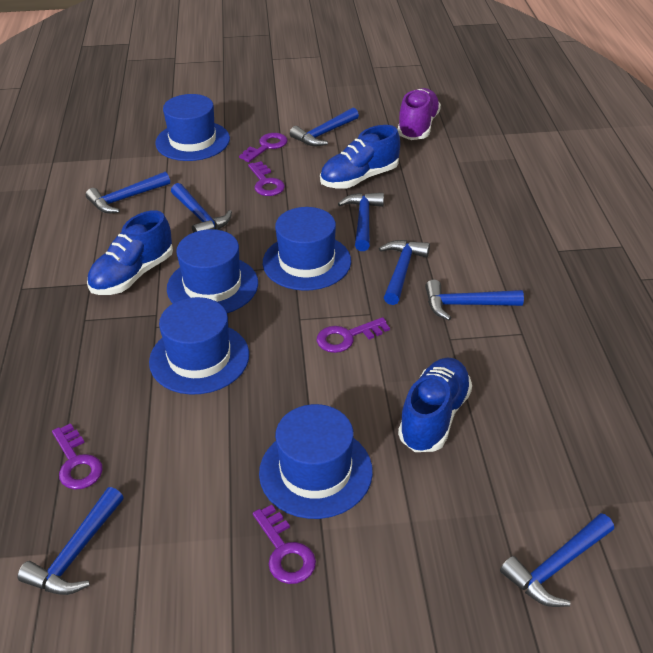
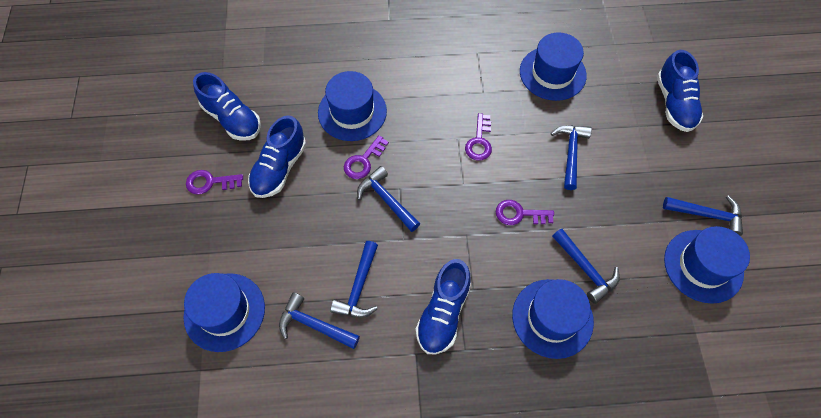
blue hammer: [18,487,124,595] [86,171,170,213] [171,183,232,233] [290,108,359,146] [338,193,384,251] [379,240,430,305] [425,280,524,320] [500,513,614,607] = 8 -> [279,293,360,349] [330,241,378,318] [357,166,420,232] [551,125,592,190] [552,229,620,304] [663,195,743,236] = 6
blue shoe: [87,210,173,295] [320,125,400,189] [398,358,472,452] = 3 -> [193,72,261,141] [248,115,306,198] [416,259,471,355] [657,50,703,132] = 4
purple key: [52,423,103,489] [239,133,288,162] [248,161,285,196] [253,505,316,584] [317,317,390,353] = 5 -> [186,170,243,195] [344,135,389,179] [465,113,492,161] [496,200,554,225] = 4
purple shoe: [398,88,441,140] = 1 -> none = 0

